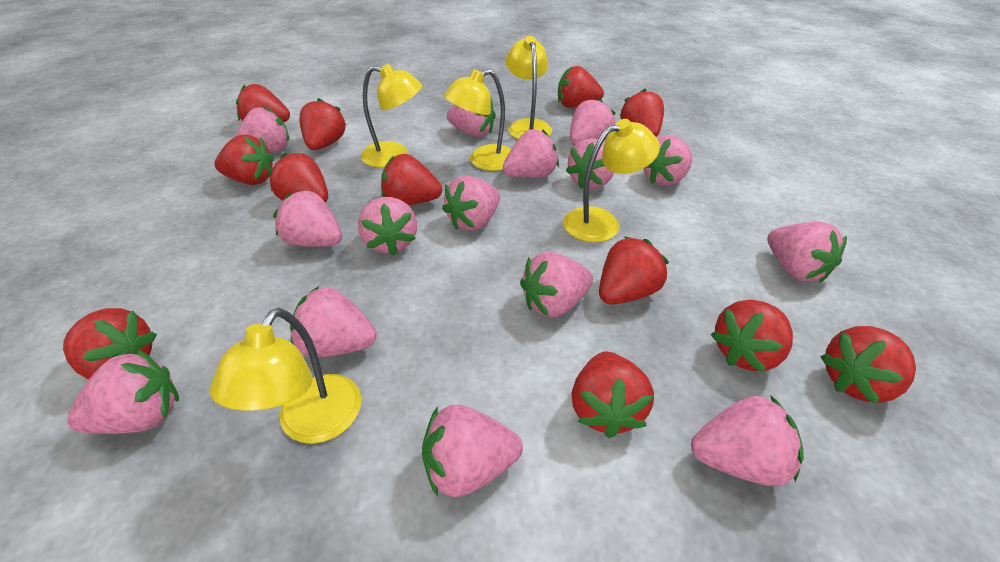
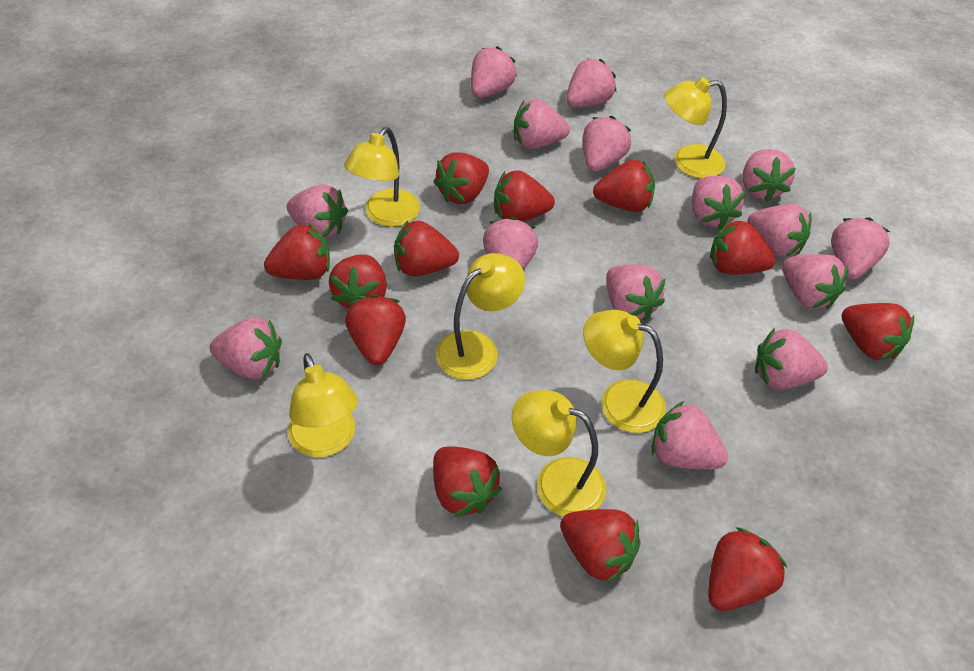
yellow lamp: [209,308,361,444] [361,64,423,167] [444,69,511,171] [506,36,552,139] [563,119,660,242] = 5 -> [288,353,358,457] [344,127,420,227] [436,253,525,380] [512,390,606,516] [583,310,666,433] [664,77,727,178] = 6

